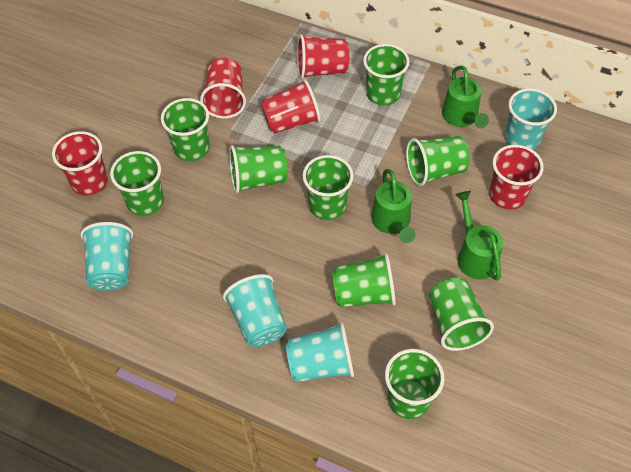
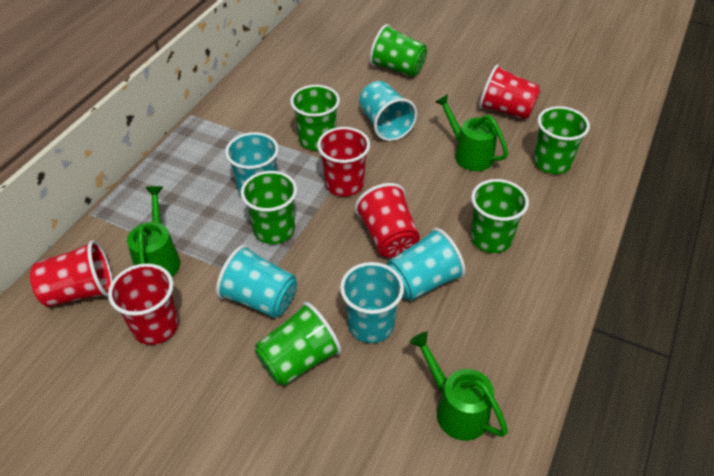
green cup: [110,151,164,216] [161,98,210,161] [229,145,288,193] [302,155,353,220] [332,253,396,307] [363,44,410,105] [385,349,444,419] [406,136,470,186] [429,278,494,351] = 9 -> [241,171,297,244] [255,302,341,386] [290,85,340,151] [370,24,427,77] [470,179,529,253] [533,106,590,174] = 6
turquoise cup: [81,222,133,291] [223,274,287,347] [286,322,354,382] [505,88,557,150] = 4 -> [216,245,297,318] [225,132,279,196] [340,262,404,343] [359,81,417,141] [387,228,466,301] = 5

